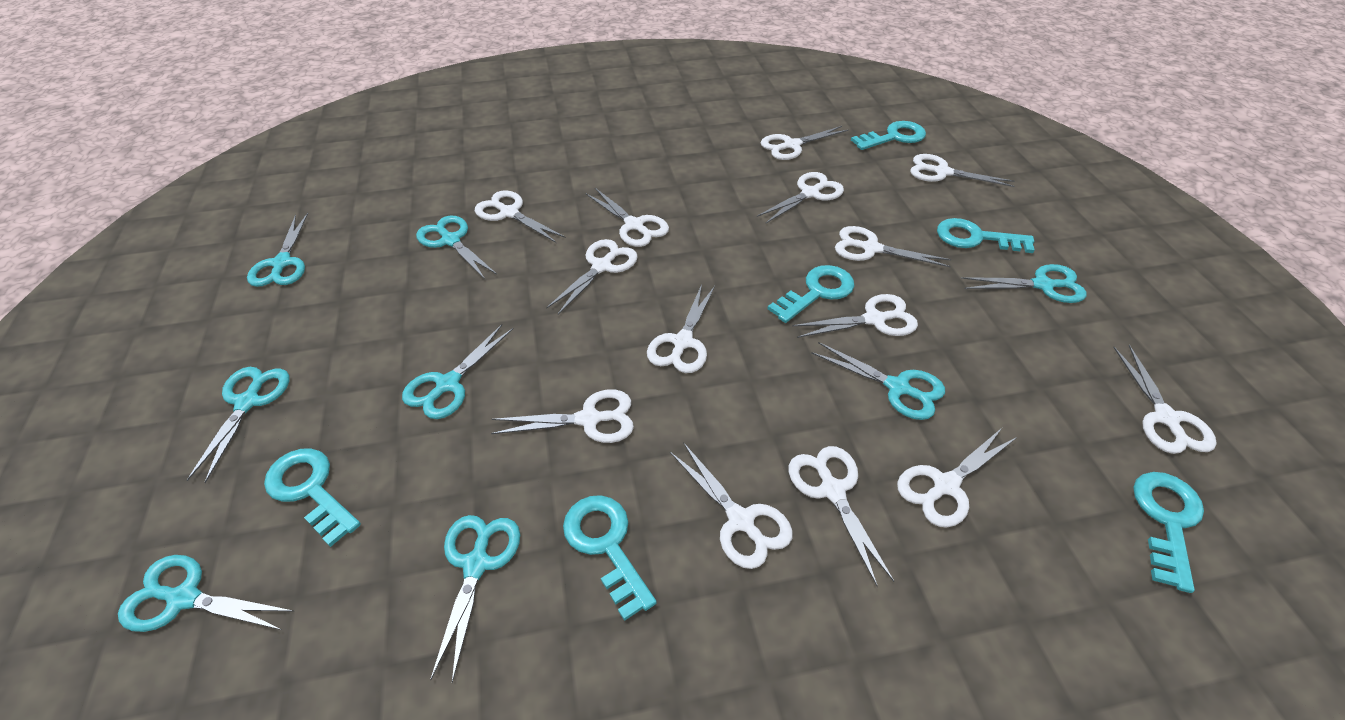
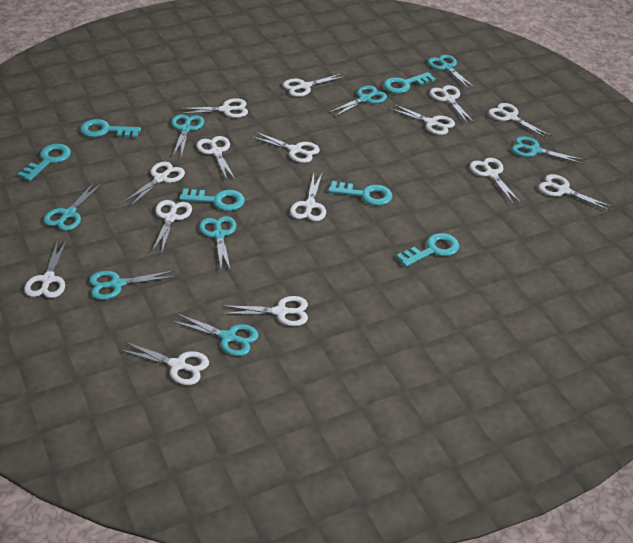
white scissors: [475,190,566,243] [491,389,634,443] [546,239,638,315] [585,188,669,247] [647,284,715,373] [670,442,793,569] [757,172,844,223] [761,126,849,160] [789,446,895,587] [792,294,918,338] [835,226,951,267] [897,428,1017,528] [910,154,1015,187] [1113,345,1217,454] = 14 -> [24,240,67,298] [120,342,209,385] [123,162,185,207] [152,200,192,254] [179,98,248,118] [196,136,235,180] [221,296,308,326] [252,132,320,163] [283,74,346,97] [290,173,326,221] [389,104,455,135] [430,85,474,123] [470,158,521,203] [488,103,551,138] [539,174,613,211] = 15

